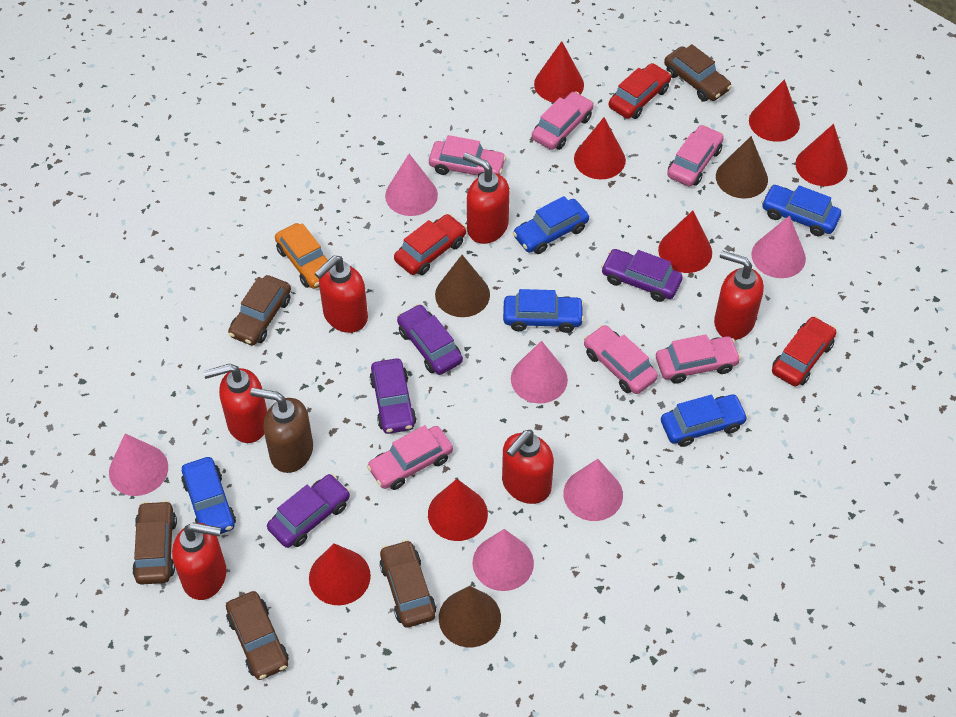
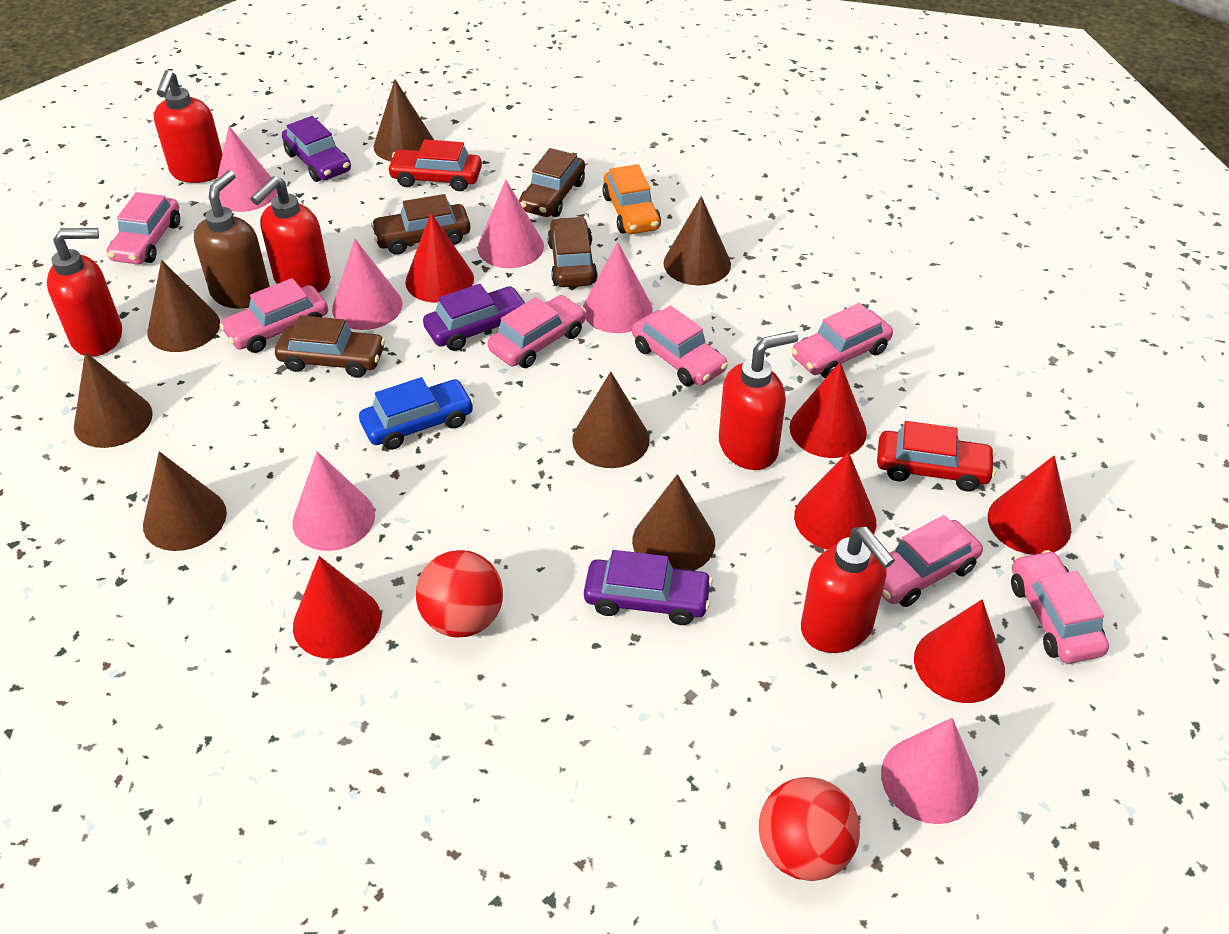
blue car: [181,457,236,534] [503,289,584,333] [513,196,589,254] [661,394,748,447] [762,185,841,236] = 5 -> [359,377,474,450] = 1
brown car: [132,500,177,585] [226,591,289,680] [228,275,291,346] [380,540,436,628] [664,44,732,101] = 5 -> [275,315,385,378] [371,194,470,255] [519,148,585,217] [547,217,598,287] = 4
brown cone: [435,255,490,317] [439,586,501,647] [716,136,768,198] = 3 -> [74,352,153,448] [143,451,227,551] [147,260,220,352] [373,79,434,162] [572,372,650,468] [632,474,715,571] [663,196,731,286] = 7
pink car: [367,425,453,490] [429,135,506,177] [532,92,593,150] [584,325,658,394] [656,334,741,384] [667,125,724,187] = 6 -> [107,192,180,264] [219,278,328,353] [488,295,586,368] [632,305,728,387] [791,303,893,378] [882,515,983,607] [1011,550,1109,663] = 7
purple car: [267,474,350,548] [369,358,416,434] [397,304,463,375] [601,249,683,302] = 4 -> [282,116,351,182] [423,284,527,351] [584,550,713,625] = 3
red ball: none = 0 -> [416,550,503,637] [759,777,860,881] = 2
red car: [394,214,466,275] [609,63,671,119] [772,316,836,386] = 3 -> [387,139,482,191] [877,421,996,491] = 2
red cone: [309,543,371,605] [428,479,488,541] [534,41,584,103] [574,117,626,179] [658,211,712,273] [749,79,800,142] [795,124,848,186] = 7 -> [293,556,381,659] [405,213,474,303] [790,362,867,458] [794,452,876,549] [914,599,1005,703] [988,455,1071,555] = 6
red soap dispenser: [172,523,226,600] [203,364,267,443] [314,256,368,333] [463,153,509,244] [502,430,554,504] [714,251,764,340] = 6 -> [47,228,122,357] [154,70,223,183] [250,176,330,292] [719,331,798,470] [801,527,895,653] = 5

